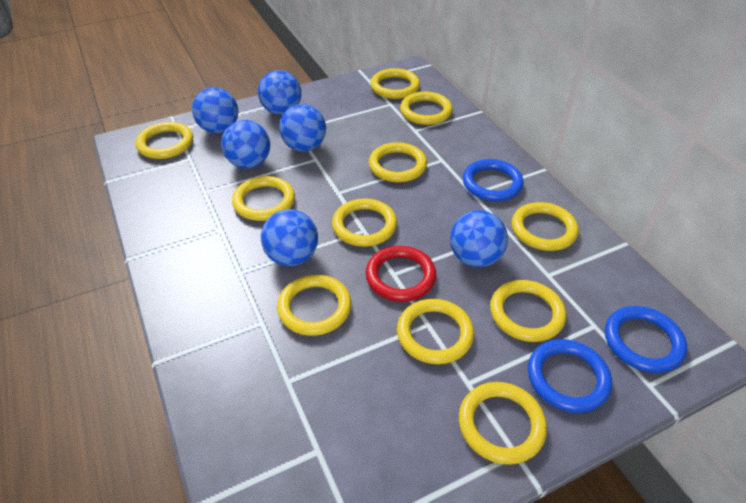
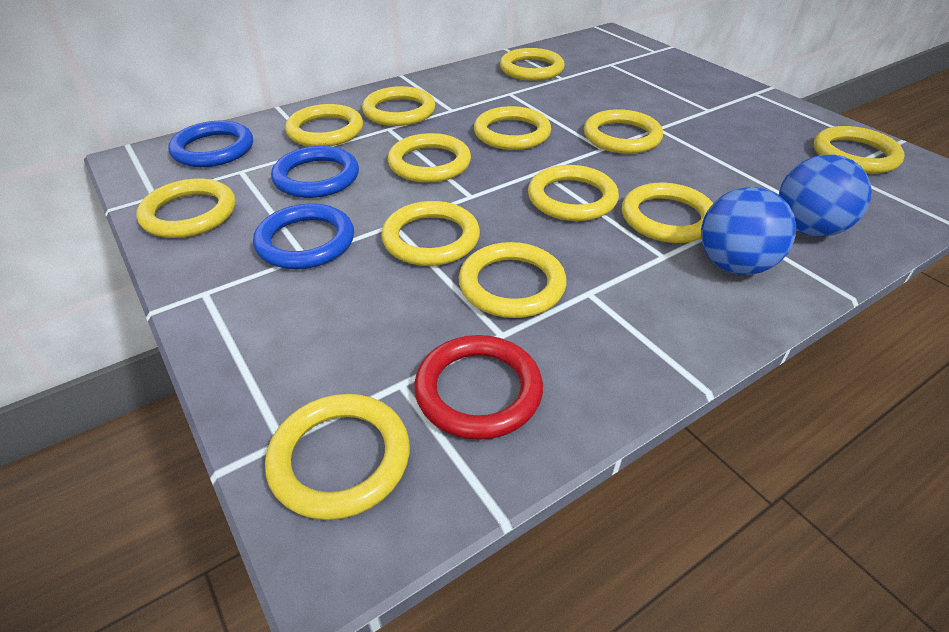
blue ball: [192,87,238,134] [221,120,270,169] [258,70,301,115] [261,209,318,266] [280,104,326,152] [450,210,508,267] = 6 -> [701,187,796,275] [779,154,872,237] = 2
yellow ring: [136,122,193,159] [232,176,295,221] [277,275,351,336] [332,198,397,247] [369,142,427,182] [370,68,420,99] [397,299,474,364] [400,92,453,125] [459,382,547,465] [490,280,566,342] [512,202,578,251] = 11 -> [136,178,236,238] [265,394,410,520] [285,104,363,147] [362,86,435,126] [381,201,480,266] [388,133,471,183] [459,242,566,318] [474,106,551,150] [500,48,565,81] [528,165,619,221] [584,109,663,154] [622,183,713,243] [814,126,905,174] = 13

